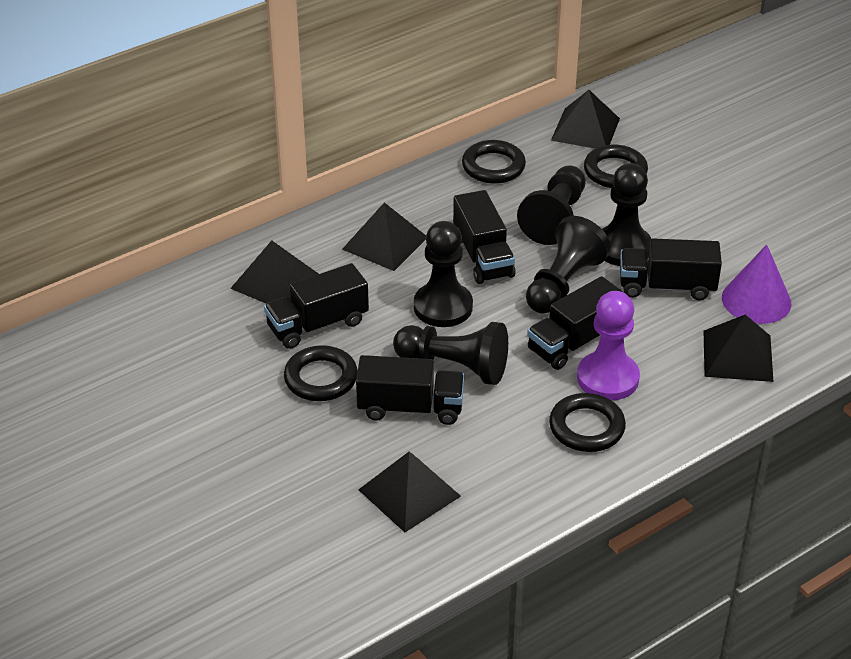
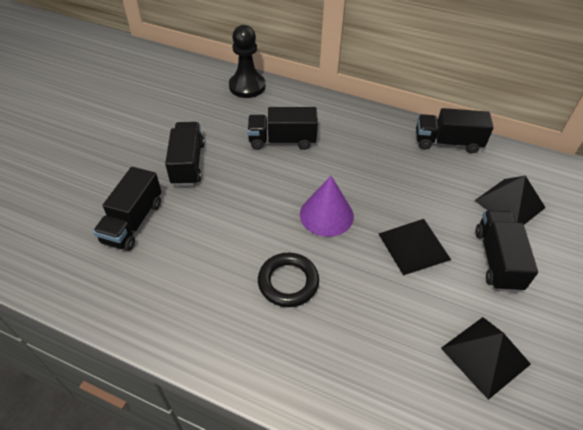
black pawn: [393,322,508,385] [414,221,473,327] [517,165,586,245] [526,216,611,314] [602,163,652,266] = 5 -> [229,25,265,98] = 1
black pyramid: [230,240,319,304] [342,202,426,271] [358,451,461,532] [551,90,620,149] [704,315,773,382] = 5 -> [379,219,451,275] [441,317,531,400] [474,175,546,225] = 3
black ring: [284,345,358,401] [462,140,526,184] [549,393,626,452] [584,144,648,188] = 4 -> [258,253,319,307] = 1
purple pawn: [577,291,640,401] = 1 -> none = 0

